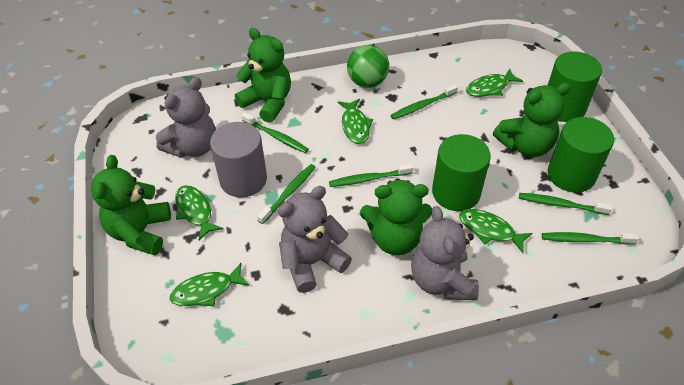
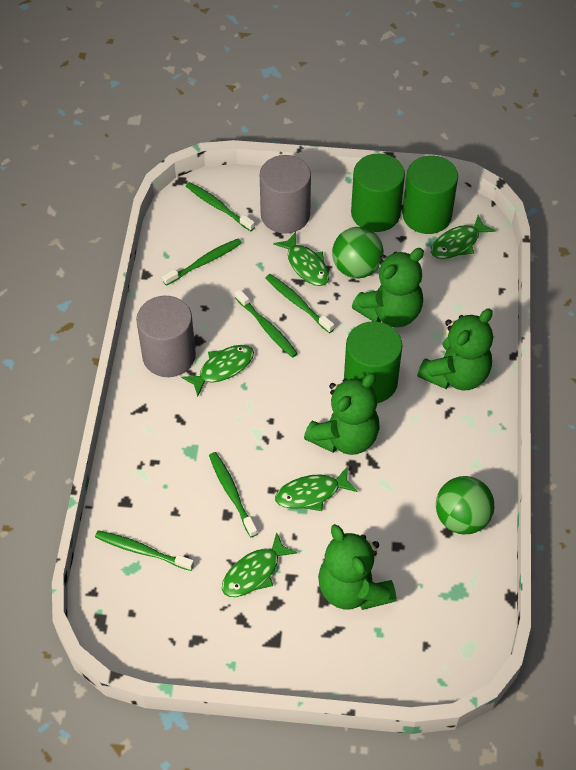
green ball: [347,45,389,88] = 1 -> [332,227,384,278] [436,476,494,534] = 2
grey cylinder: [210,122,267,197] = 1 -> [136,296,196,377] [260,155,311,234] = 2
grey teddy bear: [156,77,216,158] [278,186,352,293] [411,206,479,300] = 3 -> none = 0

